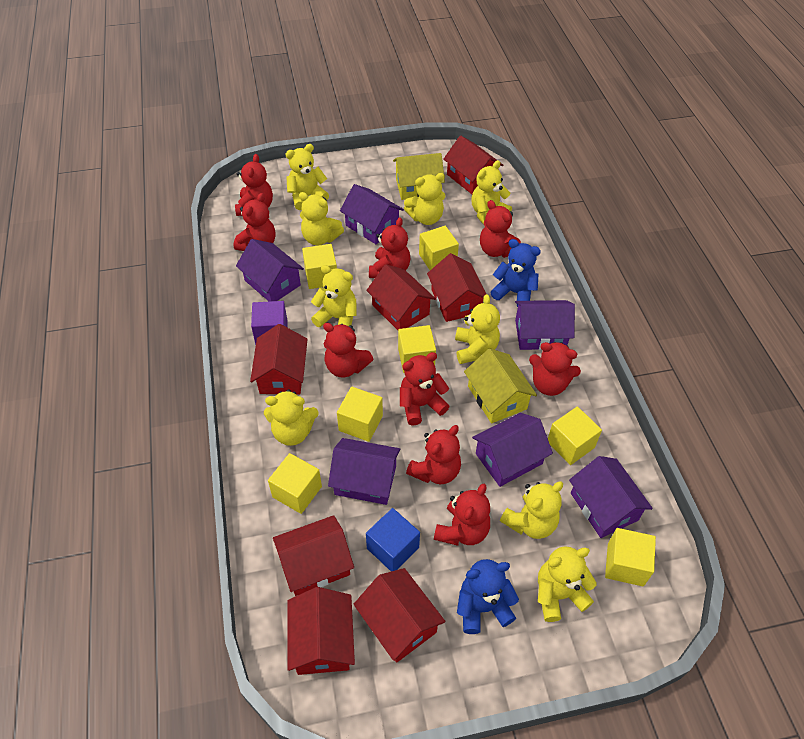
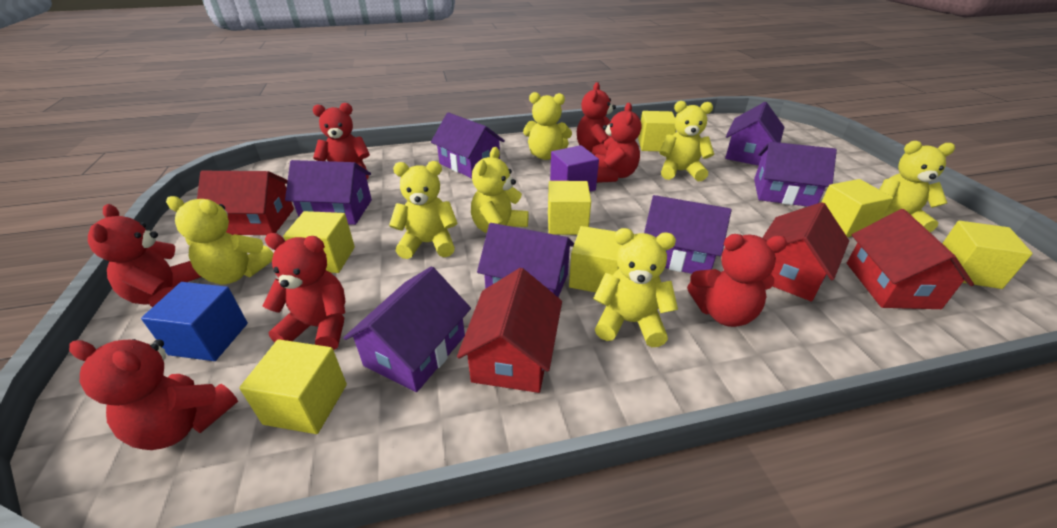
blue teddy bear: [457,559,519,634] [491,239,541,307] = 2 -> none = 0
purple house: [236,239,304,302] [328,438,400,505] [340,184,404,244] [472,413,553,487] [515,300,575,350] [569,456,653,538] = 6 -> [285,160,372,225] [343,266,471,392] [431,112,505,178] [477,223,574,297] [644,195,731,274] [725,102,784,166] [754,142,837,207] = 7
red house: [250,324,308,394] [273,515,354,596] [287,587,355,675] [354,568,445,663] [366,265,436,330] [427,253,486,322] [443,136,503,194] = 7 -> [197,171,294,235] [457,268,562,393] [763,202,849,301] [847,209,974,309] = 4
red teddy bear: [234,193,275,251] [235,154,273,216] [323,323,373,378] [369,217,411,278] [400,352,450,426] [406,425,461,485] [434,483,490,546] [480,200,521,258] [529,342,581,396] = 9 -> [69,339,238,450] [88,204,201,307] [263,233,346,350] [312,103,370,179] [577,82,616,155] [595,103,641,183] [687,234,787,327] = 7
yellow house: [393,153,445,200] [464,348,537,423] = 2 -> none = 0
yellow teddy bear: [264,389,319,446] [285,144,329,210] [299,192,344,246] [311,265,357,327] [404,173,445,225] [455,294,500,364] [472,160,512,225] [500,482,563,539] [538,546,597,622] = 9 -> [166,196,274,284] [389,161,458,259] [471,147,528,233] [523,92,572,160] [593,228,678,347] [659,101,714,181] [879,141,955,232] = 7

